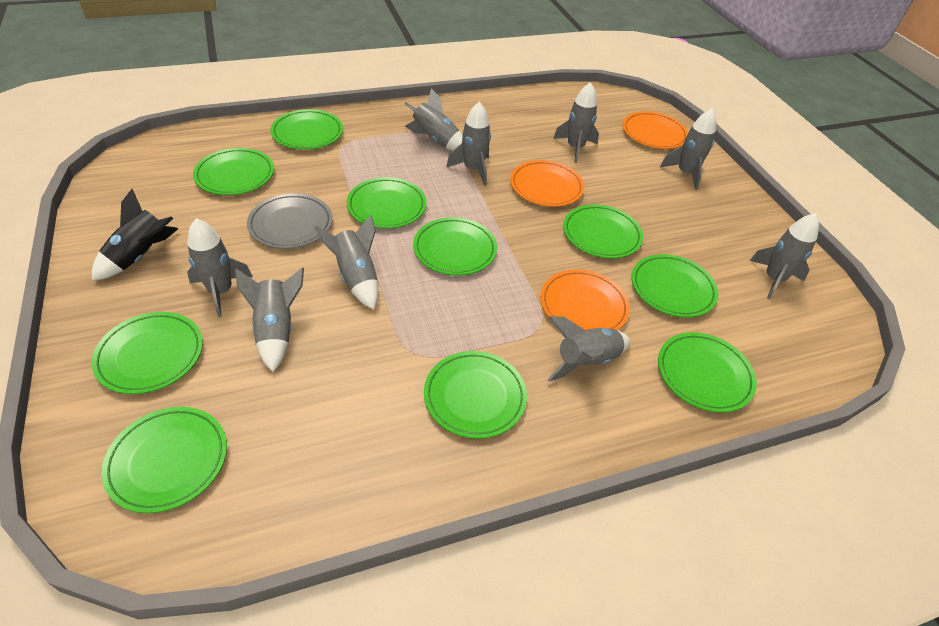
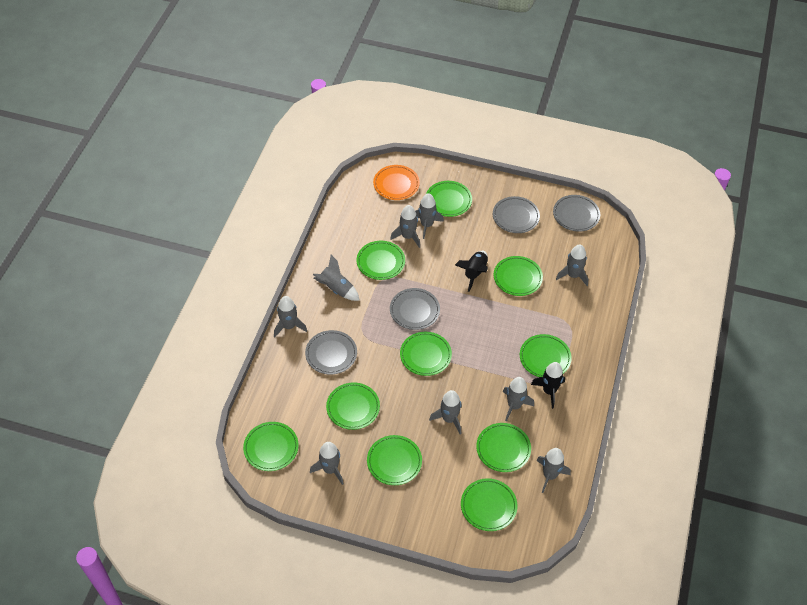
black rocket: [92,189,178,281] = 1 -> [455,251,488,292] [531,362,565,409] = 2
grey plate: [247,193,333,249] = 1 -> [305,330,357,375] [390,288,440,330] [493,196,540,233] [553,195,600,231] = 4
orange plate: [510,160,584,207] [540,269,630,330] [623,111,688,149] = 3 -> [373,165,420,200] = 1

